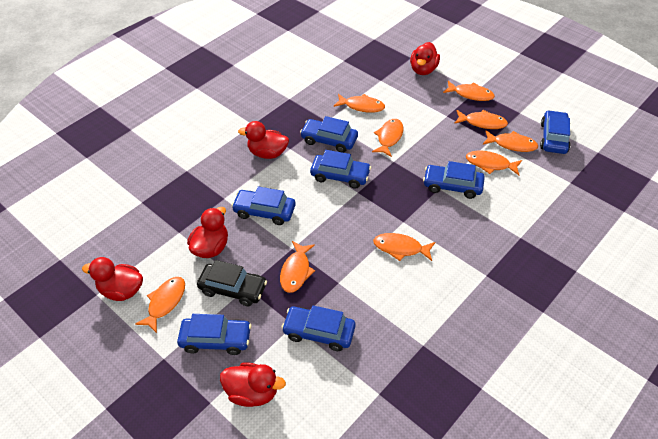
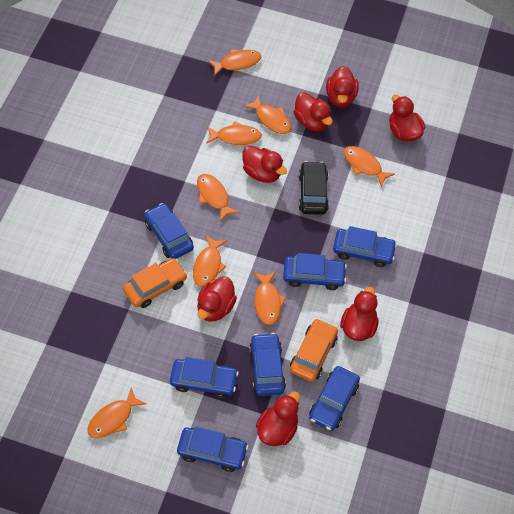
orange car: none = 0 -> [123,258,187,308] [290,319,338,382] = 2
orange fish: [135,277,185,333] [280,241,315,293] [333,94,385,113] [372,119,403,157] [373,233,435,261] [443,81,495,101] [454,110,508,129] [466,151,522,175] [483,130,538,152] = 9 -> [87,388,147,438] [193,235,227,287] [197,174,239,222] [206,121,262,145] [208,49,261,76] [244,95,291,134] [253,271,286,325] [344,146,395,187] = 8
red duck: [82,257,143,301] [187,207,228,258] [220,363,286,407] [238,121,289,159] [410,42,440,75] = 5 -> [197,276,237,322] [242,146,287,183] [256,391,300,446] [294,92,333,131] [326,66,359,107] [340,287,379,341] [389,95,425,142] = 7

